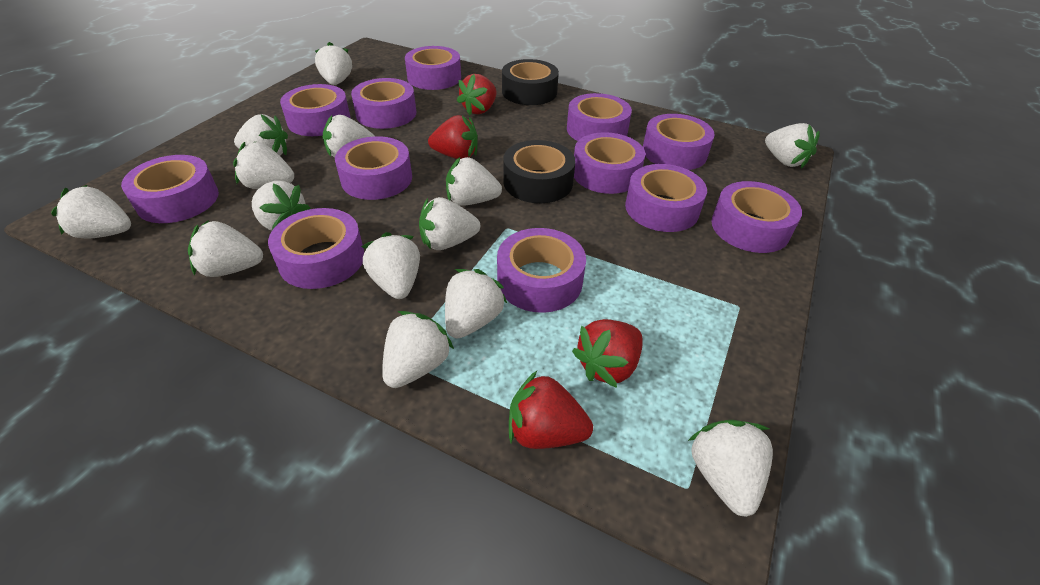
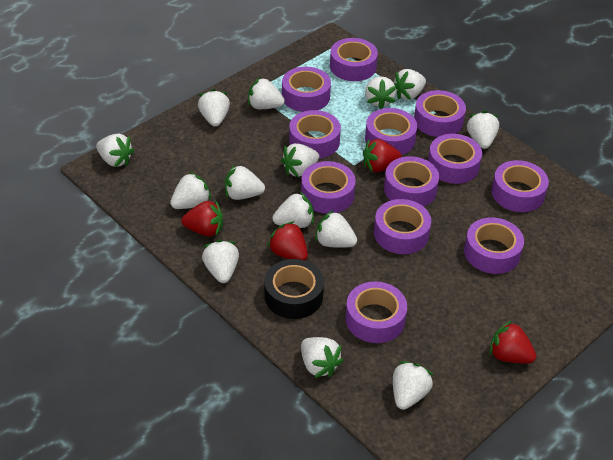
black tape: [502,59,559,105] [503,140,575,203] = 2 -> [264,259,324,319] = 1

